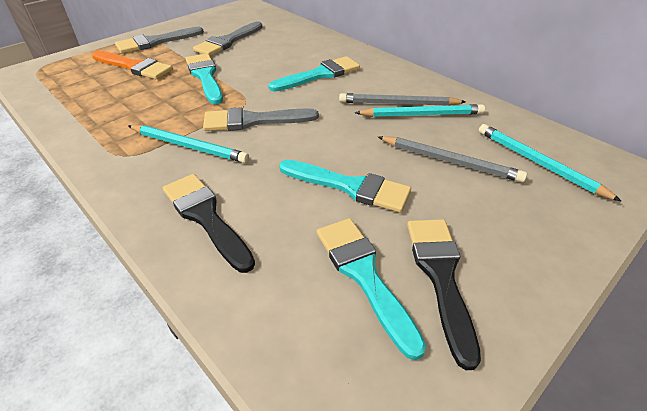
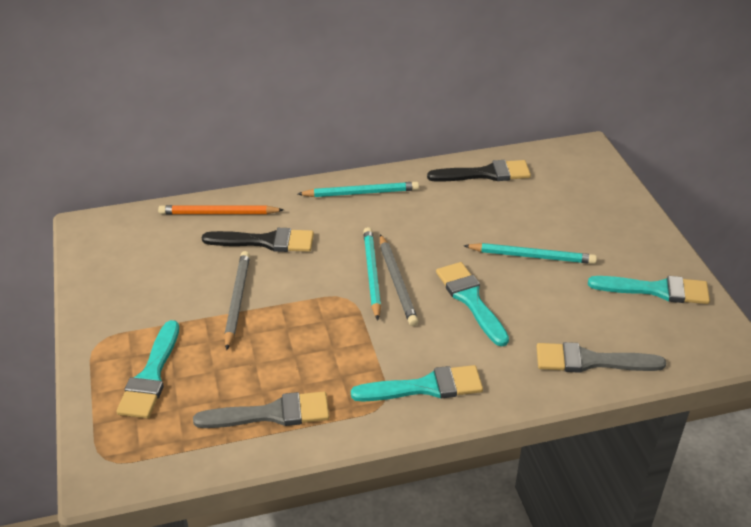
grey brush: [115,27,204,53] [193,21,263,56] [203,107,319,131] = 3 -> [193,392,329,428] [537,342,666,373] = 2
orange brush: [92,51,173,79] = 1 -> none = 0
orange pencil: none = 0 -> [158,205,284,215] = 1

